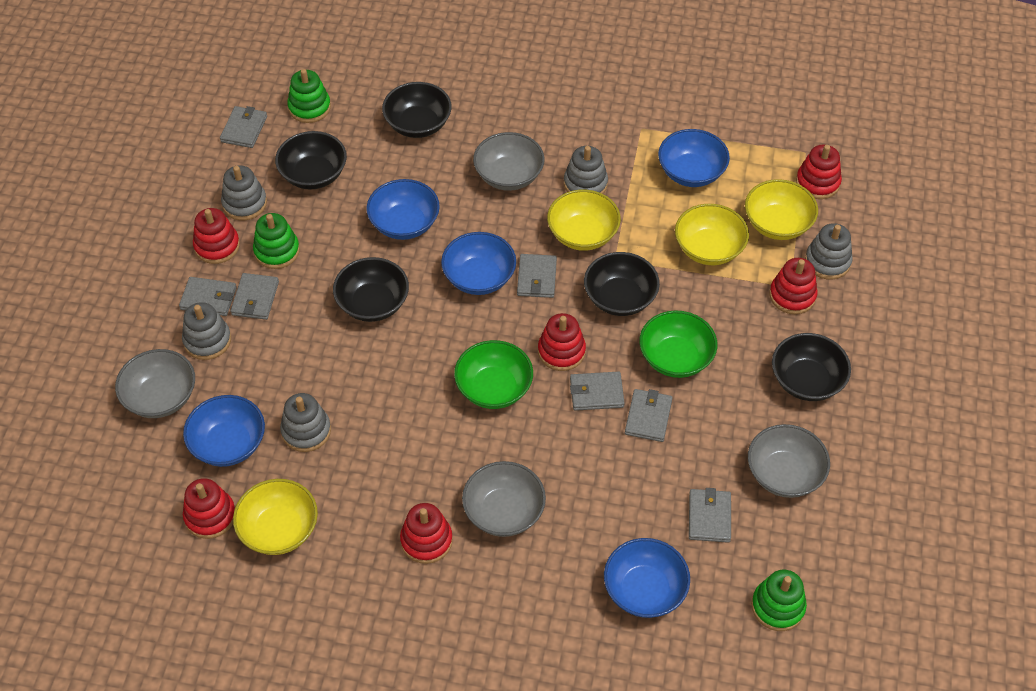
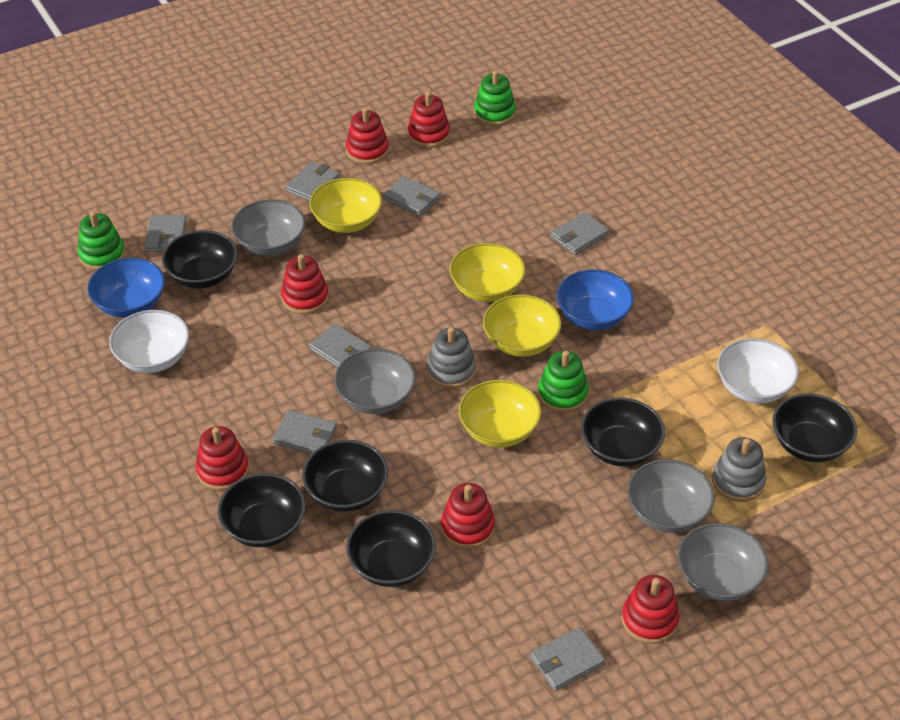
black bowl: [275,131,347,190] [333,257,409,322] [382,82,452,138] [584,252,660,316] [772,333,851,401] = 5 -> [162,230,238,288] [218,473,306,547] [302,440,388,512] [346,510,436,587] [581,397,665,467] [772,393,857,462] = 6
blue bowl: [183,395,265,467] [366,179,440,240] [441,232,516,295] [604,538,690,618] [658,129,730,187] = 5 -> [87,258,165,318] [557,269,634,330] = 2
green bowl: [454,340,533,409] [639,310,717,378] = 2 -> none = 0
grey stacking toy: [182,302,231,360] [221,165,267,221] [280,393,331,452] [564,146,608,194] [805,223,853,280] = 5 -> [427,327,476,389] [712,437,766,502] = 2
white bowl: none = 0 -> [109,310,189,373] [717,338,799,403] = 2

